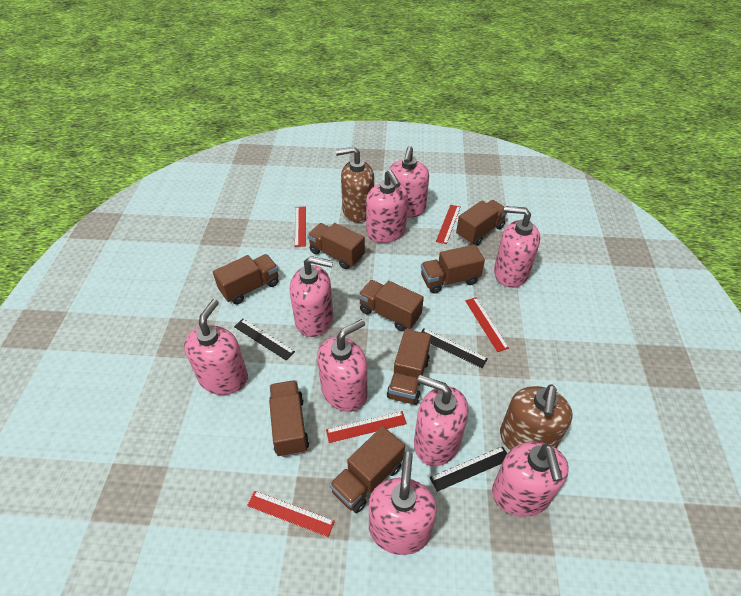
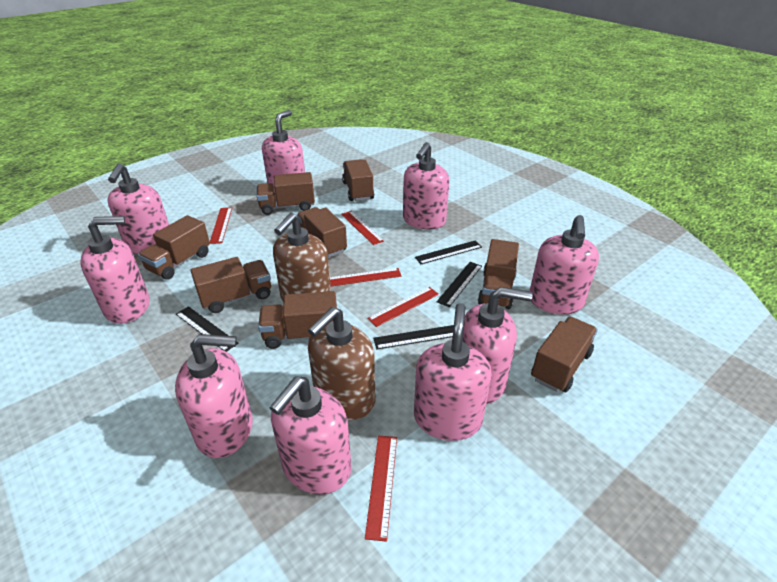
black ruler: [234,319,295,360] [421,328,488,368] [430,446,507,492] = 3 -> [176,306,238,352] [373,325,454,349] [415,240,482,264] [437,262,482,307] = 4

